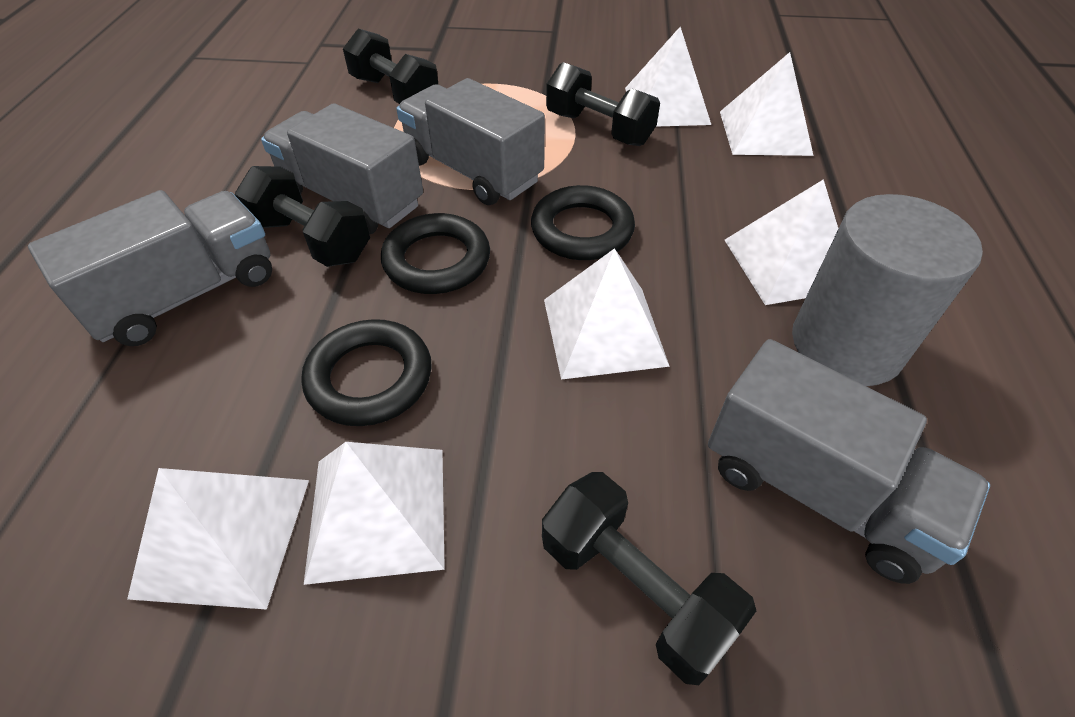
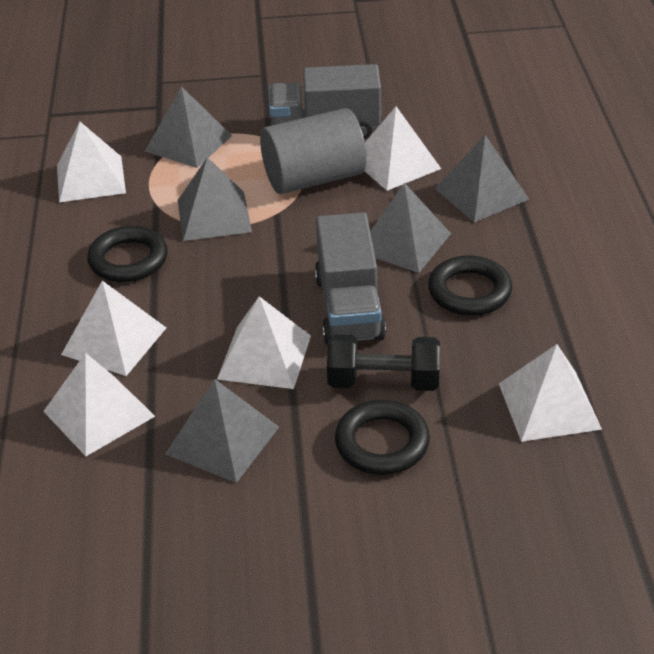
black dumbbell: [235,166,370,267] [343,28,439,104] [542,472,756,685] [546,62,660,146] = 4 -> [327,335,440,391] = 1
grey pyramid: none = 0 -> [145,86,232,168] [165,379,279,483] [177,157,252,241] [370,183,451,273] [435,135,529,222] = 5
grey truck: [28,190,272,346] [261,103,423,234] [396,78,545,205] [708,339,990,584] = 4 -> [269,64,381,139] [315,212,386,345] = 2

